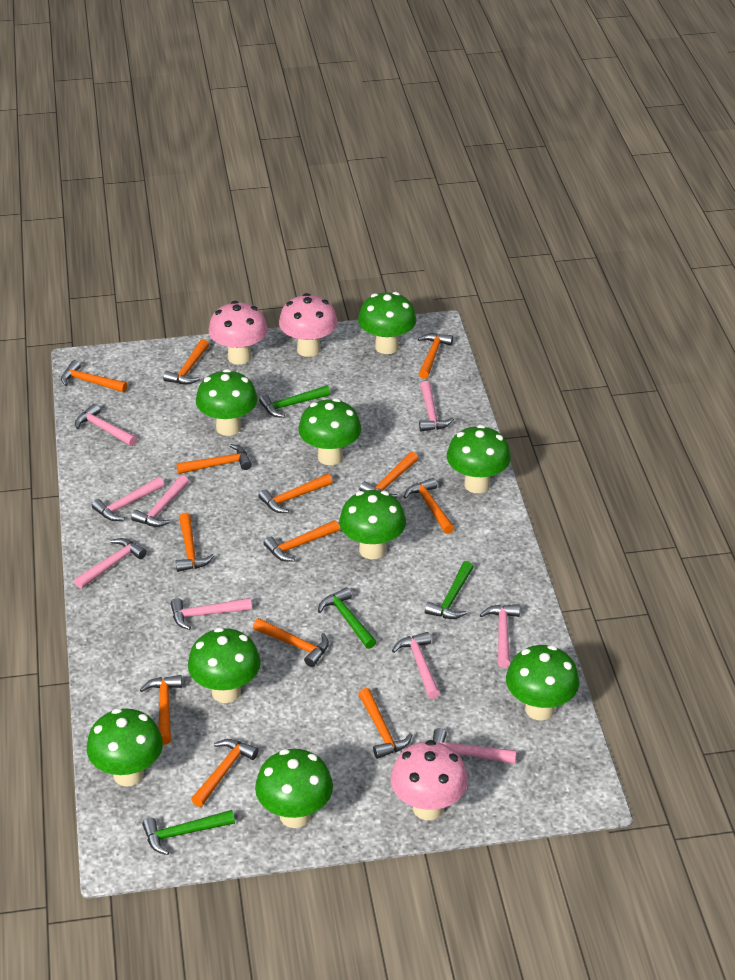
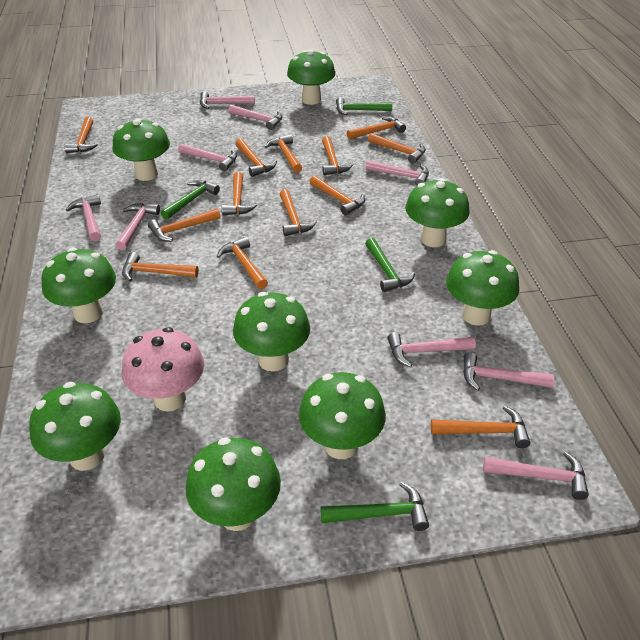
pink mushroom: [209,301,268,365] [279,293,338,357] [391,740,468,820] = 3 -> [122,327,204,411] = 1

